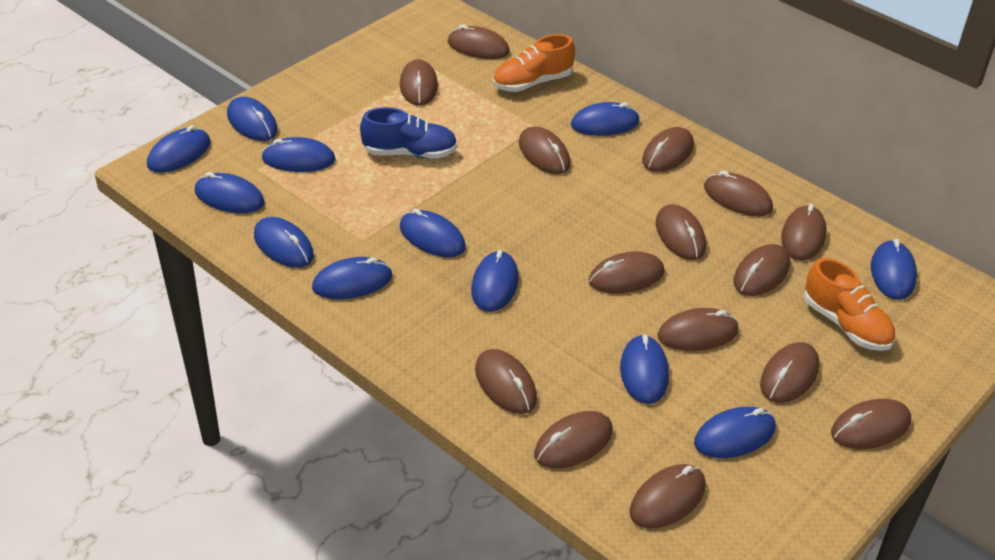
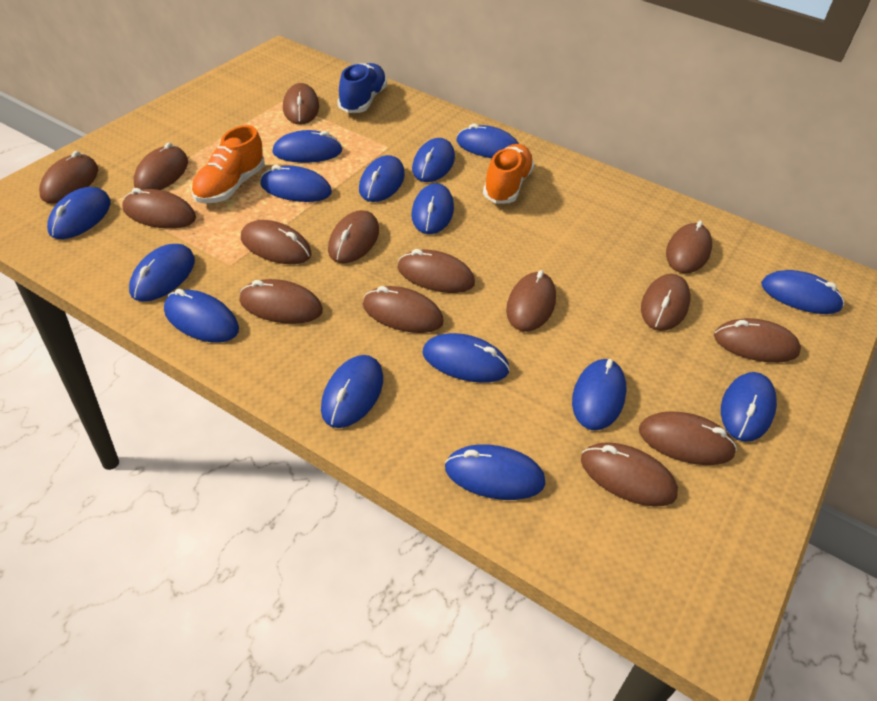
blue mouse: [147,125,210,173] [195,172,265,213] [227,97,278,141] [254,217,314,268] [261,137,336,172] [312,257,392,299] [400,208,466,257] [471,250,519,312] [571,102,640,136] [620,335,669,404] [694,407,776,458] [871,239,917,300] = 12 -> [47,187,111,239] [129,244,195,302] [164,289,239,343] [260,165,332,202] [272,130,342,163] [321,355,383,428] [359,155,405,202] [411,183,454,234] [412,138,455,182] [422,333,510,383] [445,444,545,500] [457,124,519,158] [572,359,627,430] [721,372,777,442] [761,270,844,314] = 15

